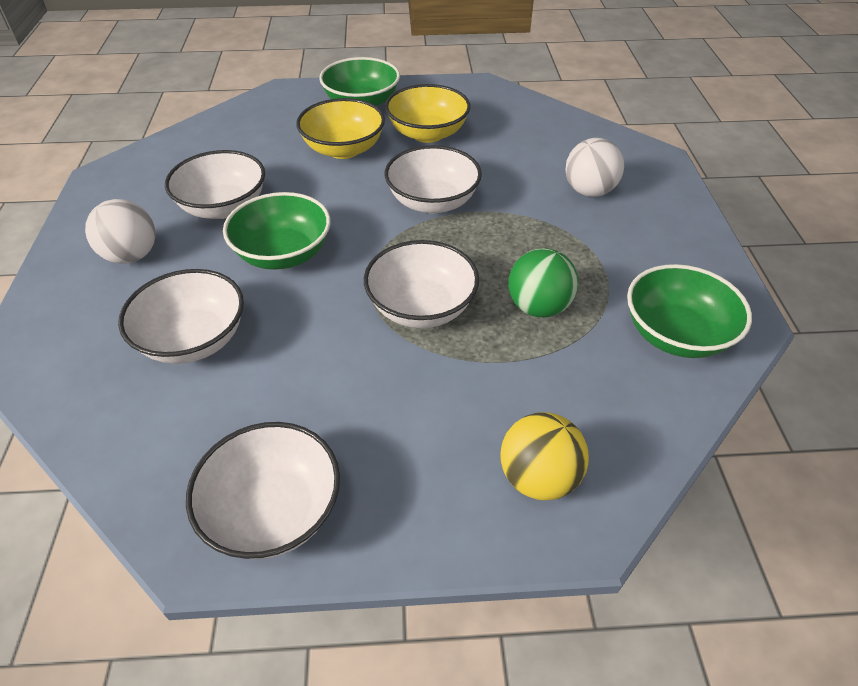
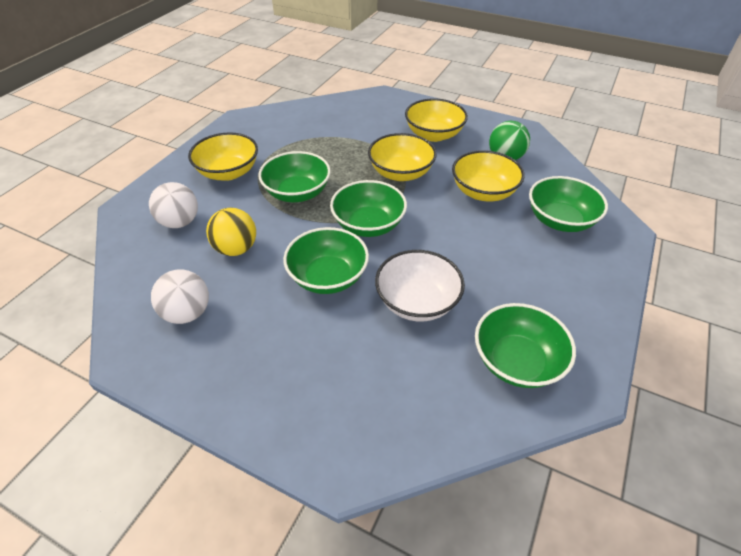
green bowl: [223,192,330,270] [319,57,400,106] [627,264,752,358] = 3 -> [258,151,331,202] [283,227,369,294] [330,180,407,237] [475,303,576,388] [529,176,608,232] = 5
white bowl: [118,269,244,364] [165,150,265,219] [186,422,340,559] [364,240,479,328] [385,145,482,213] = 5 -> [375,250,465,322] = 1
yellow bowl: [296,98,385,159] [385,84,470,143] = 2 -> [188,132,258,181] [368,133,437,181] [405,98,468,142] [452,150,525,202] = 4

